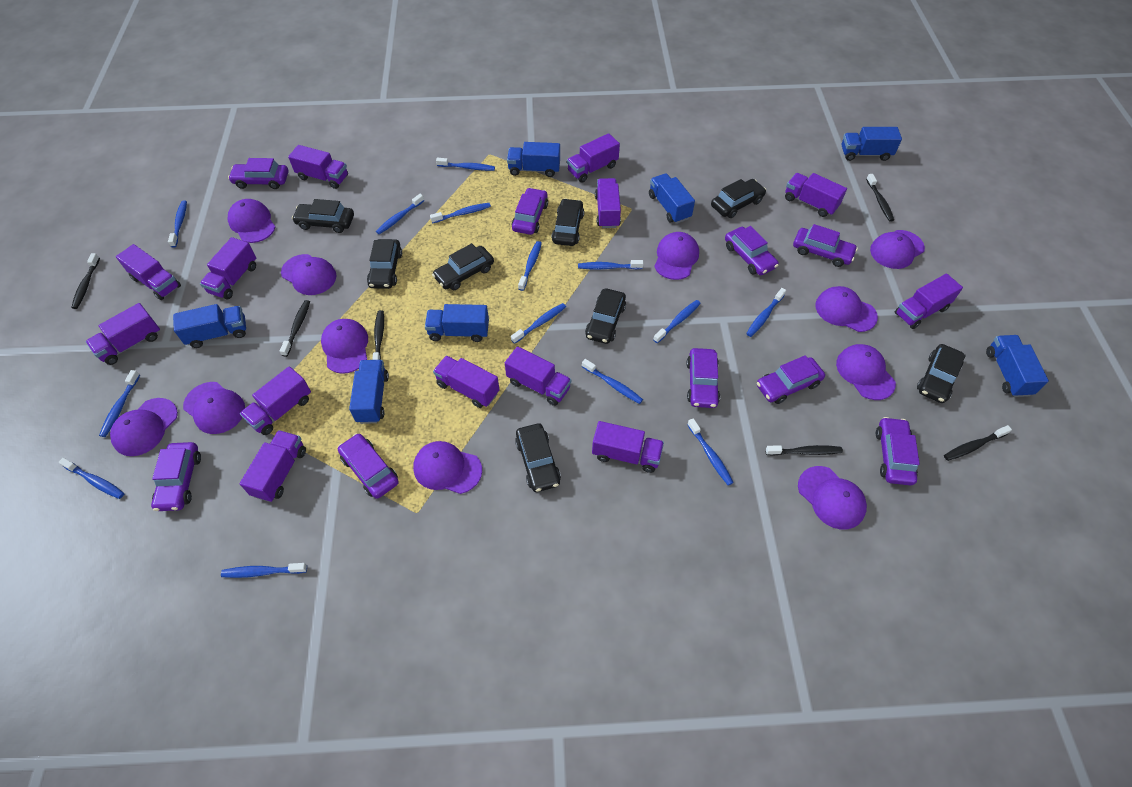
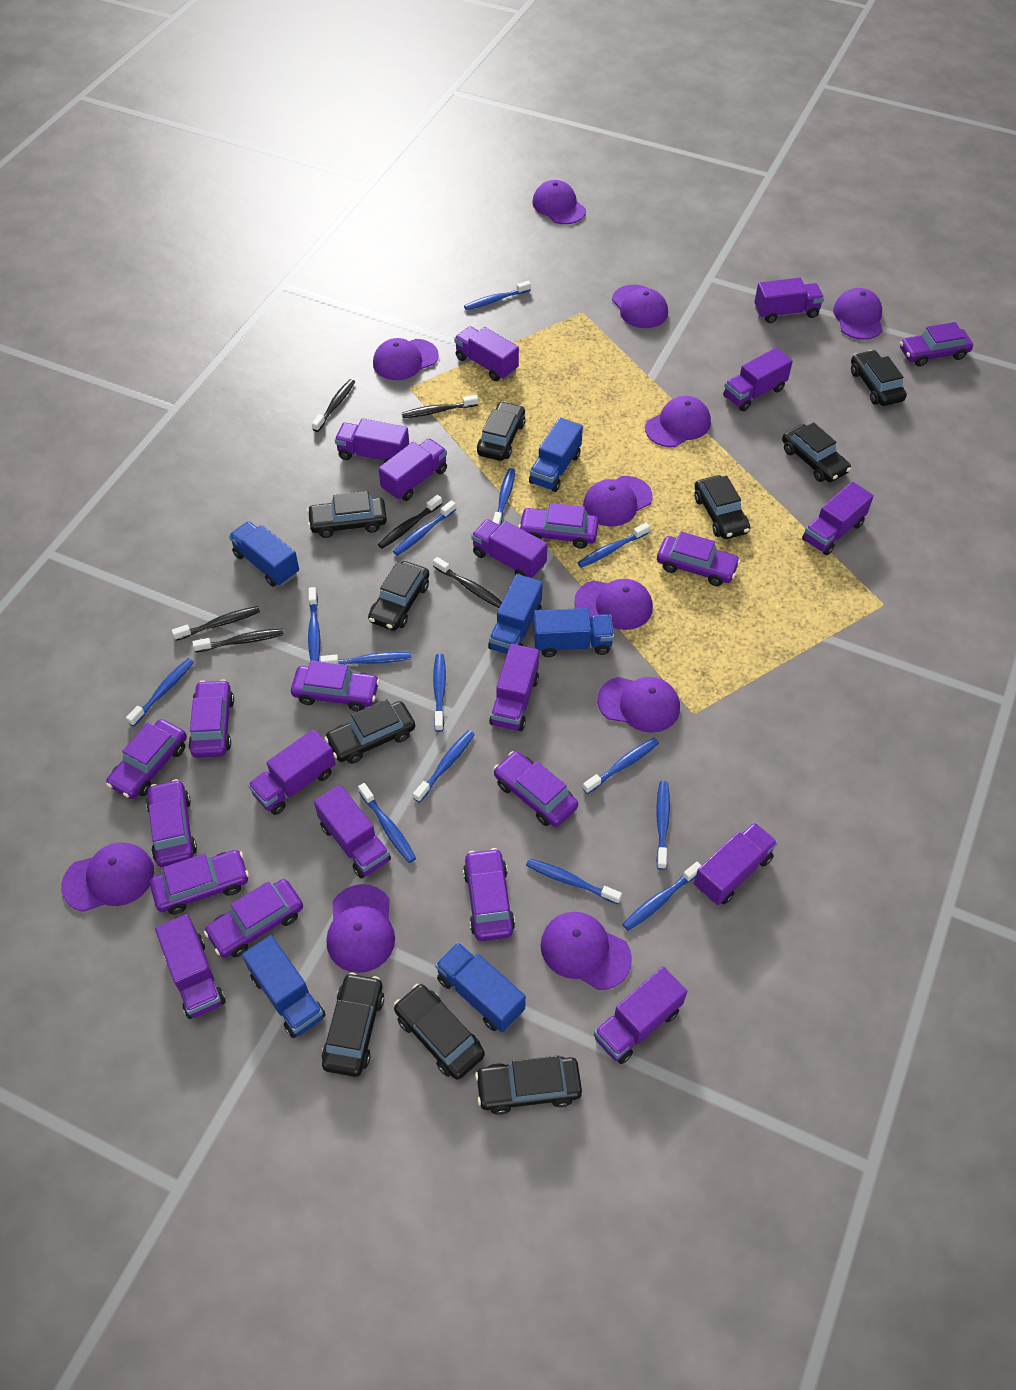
black car: [292,199,354,233] [367,239,402,289] [432,243,494,290] [515,423,561,492] [552,198,584,246] [585,288,626,344] [711,179,766,218] [917,344,966,403] = 8 -> [307,491,387,538] [322,972,384,1077] [325,699,415,764] [368,561,429,631] [394,984,485,1080] [475,1055,582,1115] [477,401,525,461] [694,475,751,539] [782,422,851,482] [851,350,907,406] = 10
blue truck: [173,304,246,348] [349,360,389,424] [425,304,489,342] [507,142,560,177] [649,173,695,223] [841,127,902,161] [986,335,1049,397] = 7 -> [229,521,299,587] [242,935,326,1038] [435,942,526,1033] [488,574,543,654] [529,418,583,492] [533,608,614,657] = 6
purple car: [151,442,201,511] [228,158,289,189] [338,433,399,499] [512,188,548,235] [686,348,720,408] [725,226,779,275] [757,355,825,404] [793,224,858,267] [876,417,920,485] = 9 -> [106,719,187,799] [146,779,197,867] [150,850,249,915] [188,679,234,758] [204,879,303,958] [291,660,380,712] [463,848,515,941] [494,751,578,827] [518,503,599,549] [657,532,740,586] [900,322,973,366] = 11

